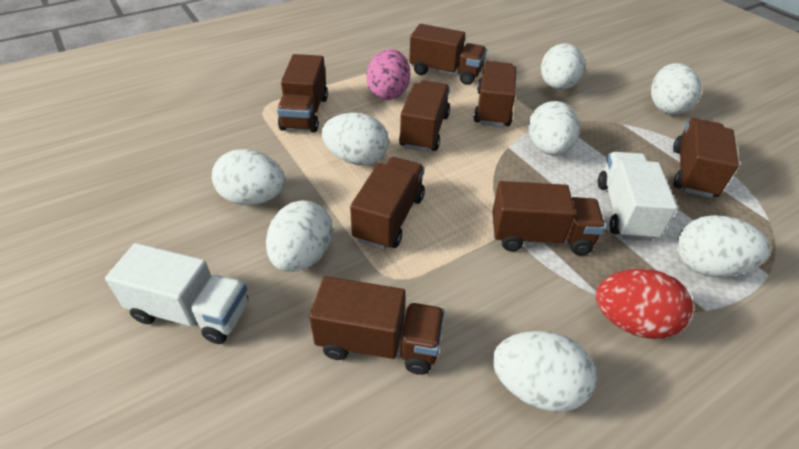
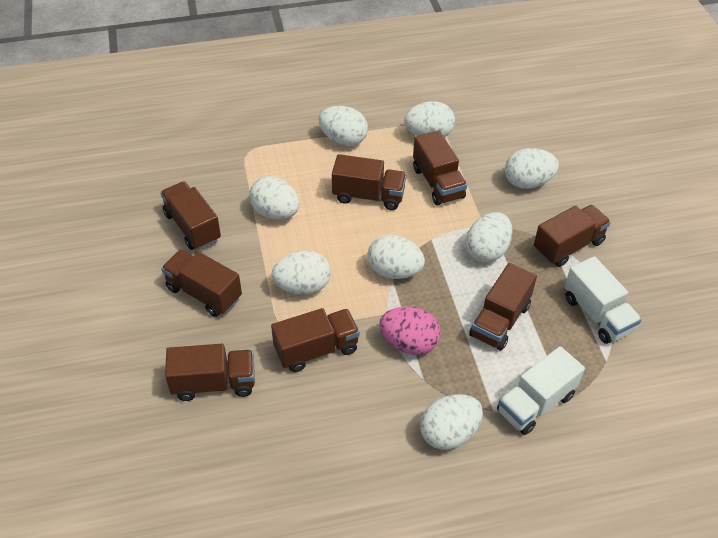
red egg: [596,269,693,339] = 1 -> none = 0

